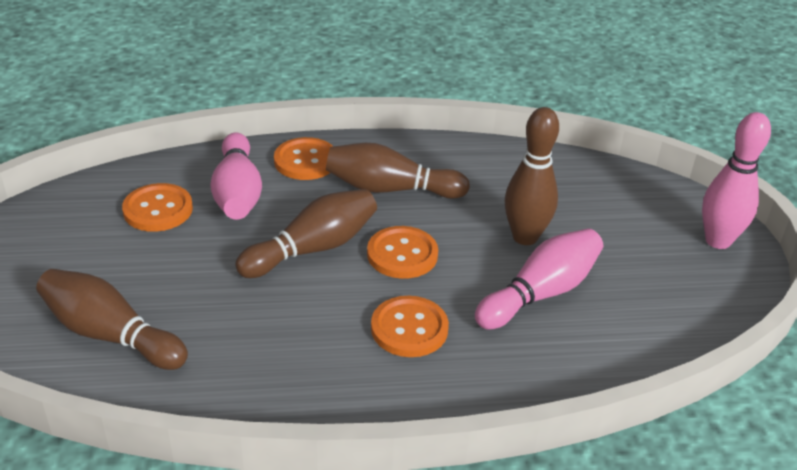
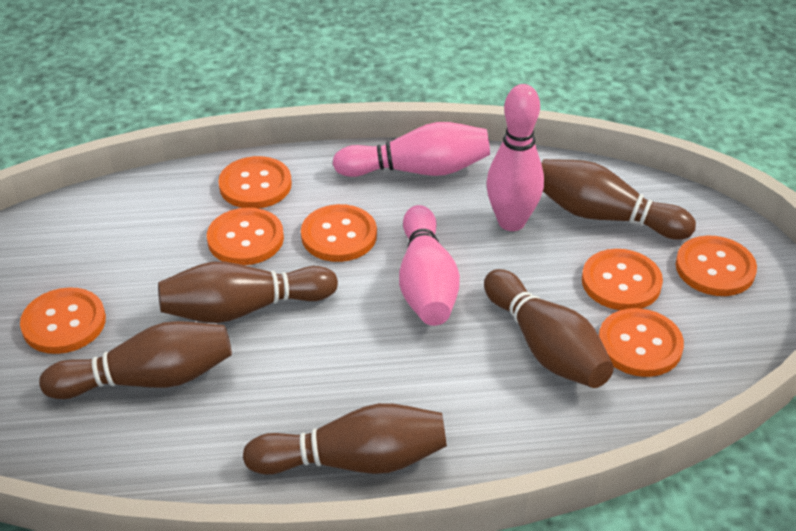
brown bowling pin: [36,269,188,370] [235,189,377,278] [326,143,470,199] [505,107,559,245] = 4 -> [39,321,232,399] [158,262,338,323] [243,403,447,475] [484,269,614,388] [541,159,696,240] = 5
orange button: [122,183,193,232] [274,137,333,180] [367,226,438,279] [371,296,449,357] = 4 -> [20,287,106,354] [207,207,284,265] [218,156,292,209] [301,204,377,262] [582,249,663,310] [599,308,684,377] [676,236,757,296] = 7

